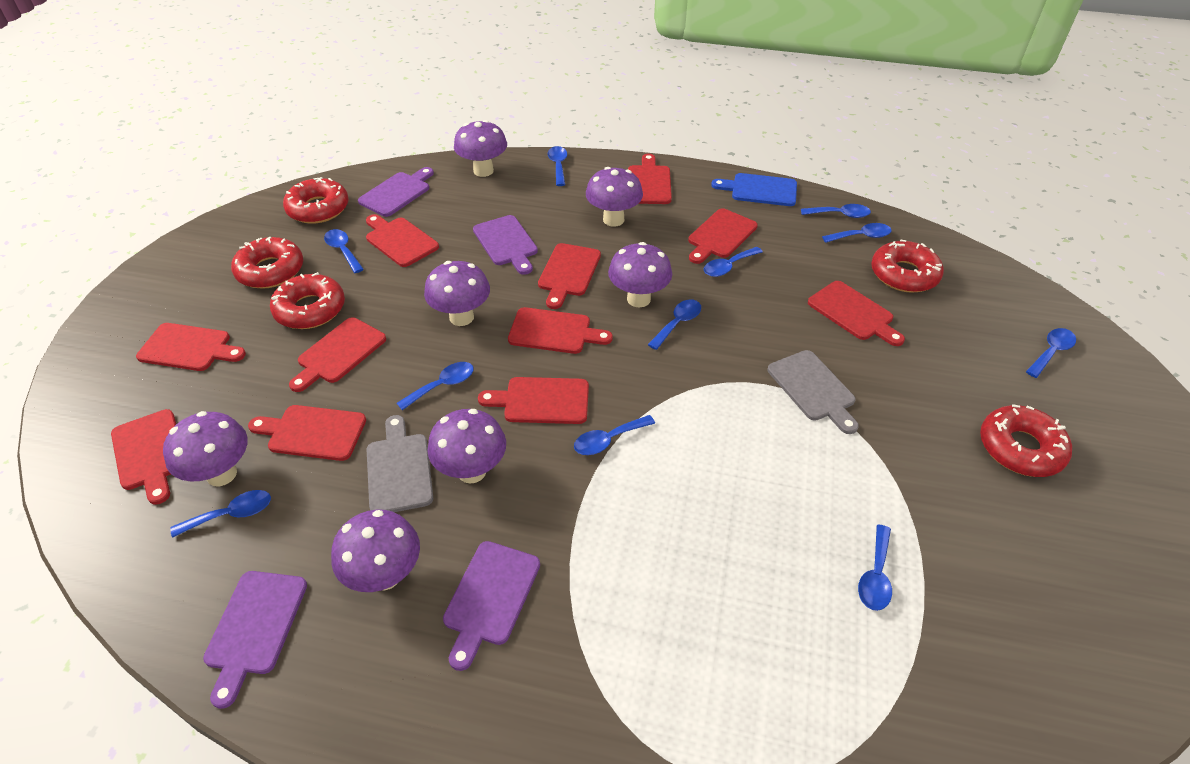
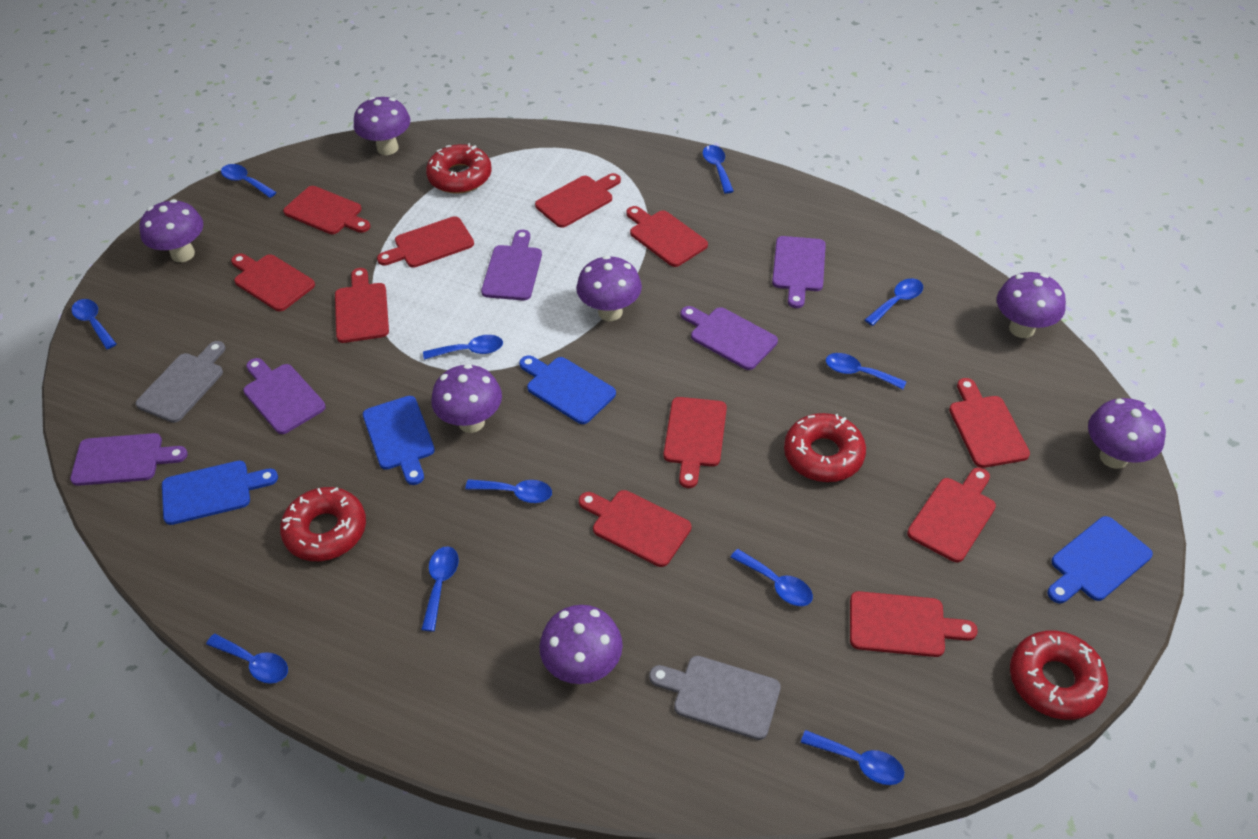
blue cutting board: [711,173,797,206] = 1 -> [162,461,278,525] [363,396,435,485] [519,355,616,424] [1047,516,1153,603] = 4
purple cutting board: [203,571,307,709] [358,167,434,217] [443,541,540,671] [473,215,538,275] = 4 -> [70,433,188,486] [243,358,326,434] [481,230,542,300] [681,306,778,370] [772,236,826,308] = 5
red donut: [231,237,303,289] [270,272,345,329] [283,177,349,224] [871,239,944,293] [980,404,1072,477] = 5 -> [280,487,366,561] [426,143,492,194] [784,413,866,482] [1010,631,1108,720] = 4

